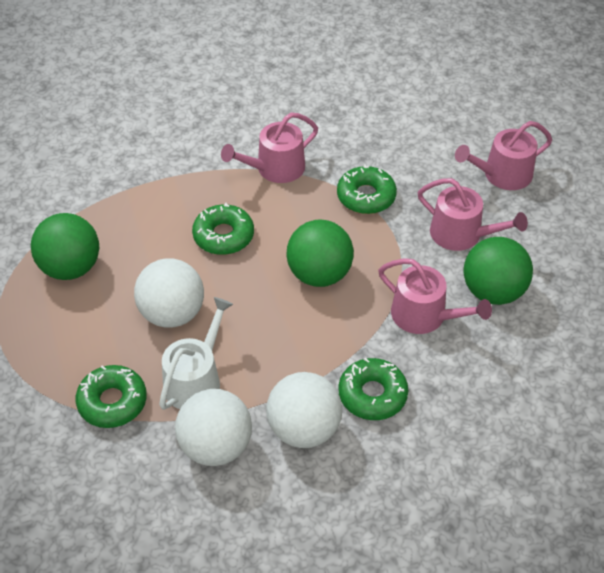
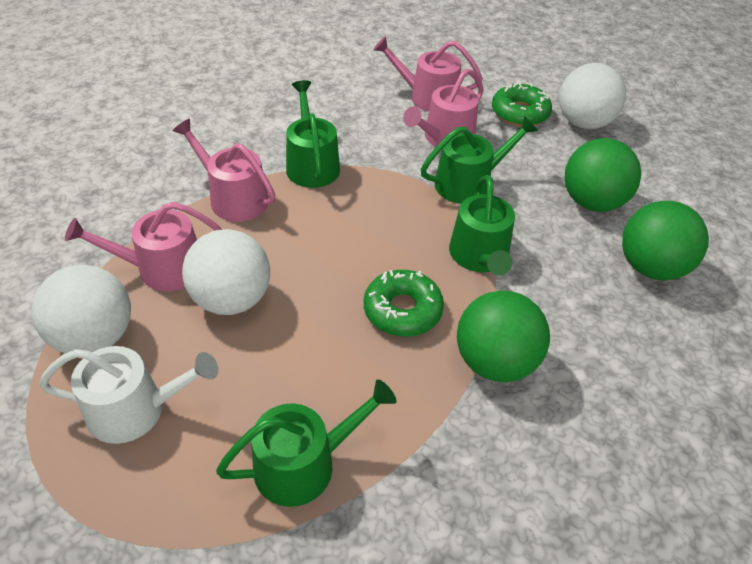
green donut: [76,365,147,428] [192,203,254,255] [337,164,397,214] [338,358,408,420] = 4 -> [364,270,444,336] [492,82,552,126] = 2
green watering can: none = 0 -> [216,380,396,507] [286,80,340,188] [421,116,538,204] [449,175,515,275] = 4

